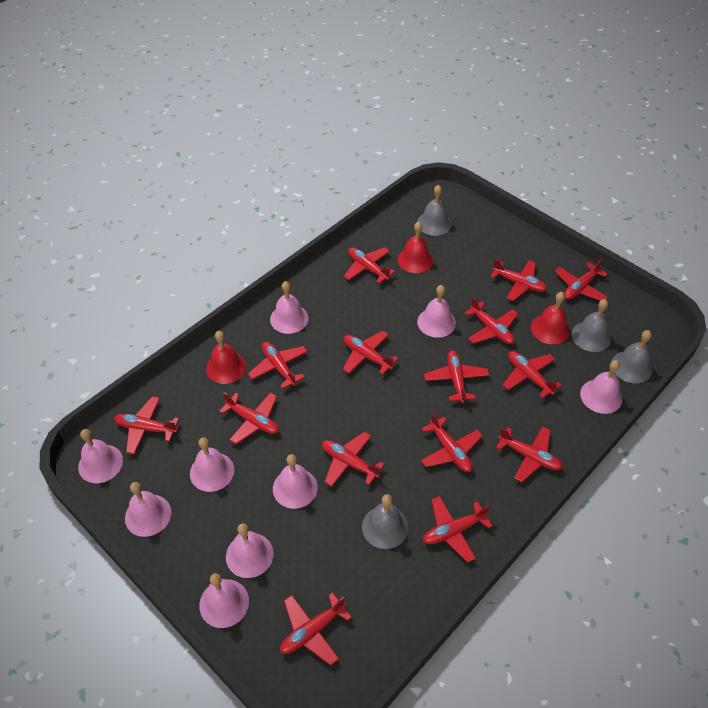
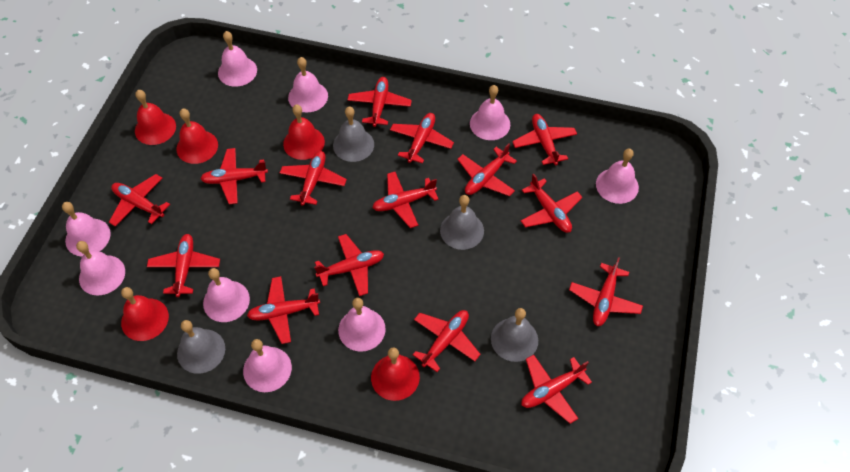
red bell: [206,331,247,384] [397,222,434,273] [531,292,570,345] = 3 -> [121,287,169,341] [135,90,176,145] [176,108,218,164] [283,105,325,160] [371,347,420,401] = 5

